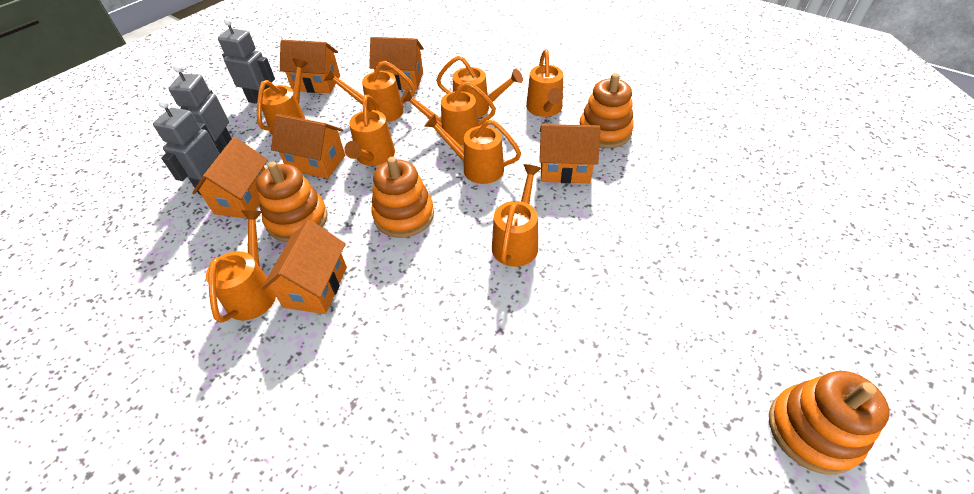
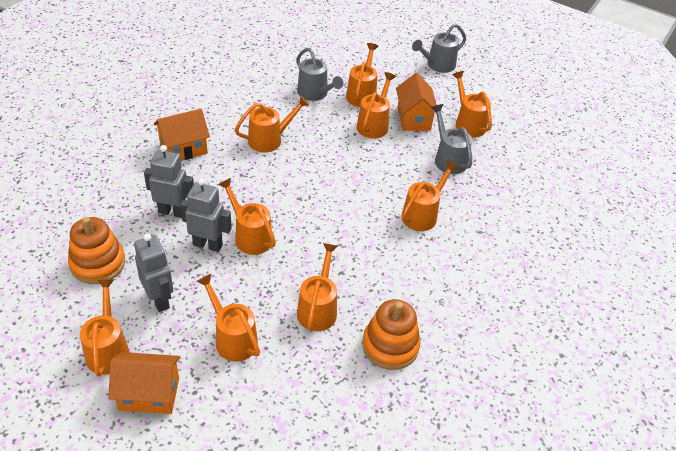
grey watering can: none = 0 -> [296,48,343,101] [412,24,466,73] [431,104,472,174] = 3
orange house: [192,137,268,219] [262,220,347,314] [271,114,345,179] [280,40,340,93] [369,37,424,90] [539,124,600,184] = 6 -> [108,352,181,414] [154,109,210,161] [396,73,437,131] = 3
orange stacking toy: [256,161,328,242] [372,157,434,238] [579,73,634,148] [769,371,890,475] = 4 -> [68,217,125,284] [362,299,421,370] = 2

